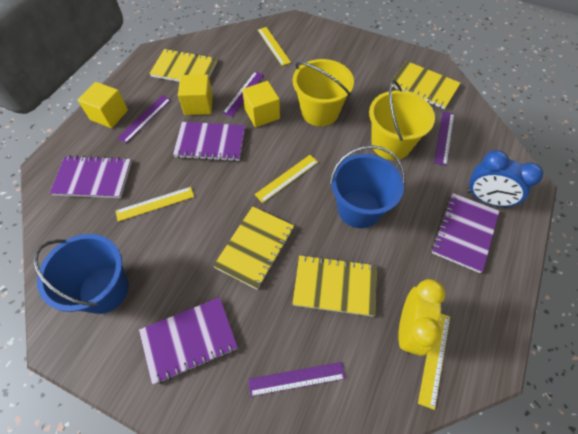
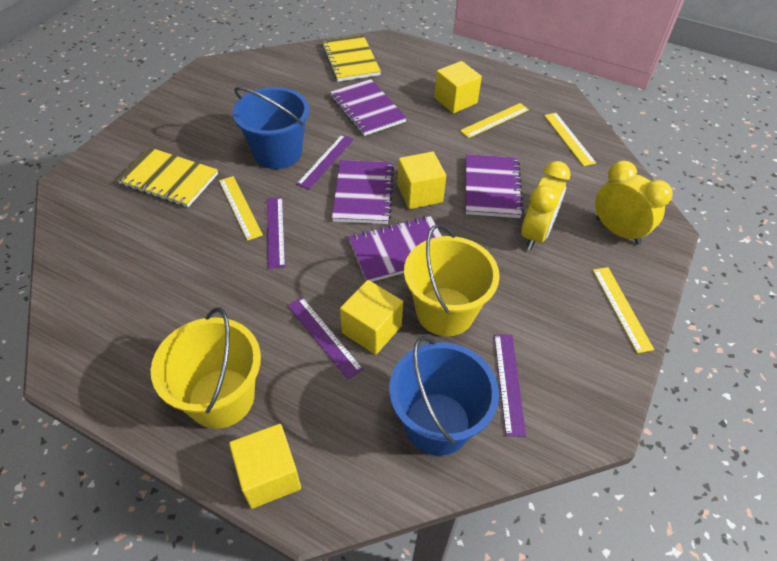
blue clock: [467,150,543,208] = 1 -> none = 0
yellow clock: [398,279,445,356] = 1 -> [521,161,571,250] [595,160,673,245] = 2
yellow cube: [78,82,128,128] [178,74,213,115] [242,81,280,127] = 3 -> [229,424,301,509] [340,280,403,355] [398,151,446,209] [434,61,482,113] = 4
yellow notebook: [149,49,217,82] [213,206,294,290] [292,255,377,317] [392,61,461,109] = 4 -> [117,148,218,207] [321,35,381,82] = 2

